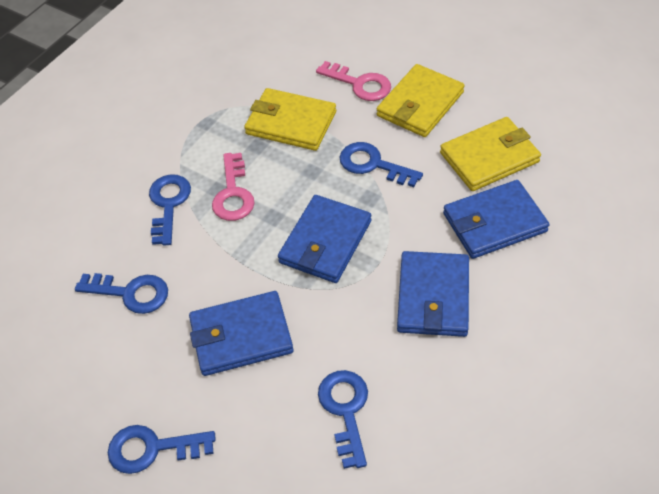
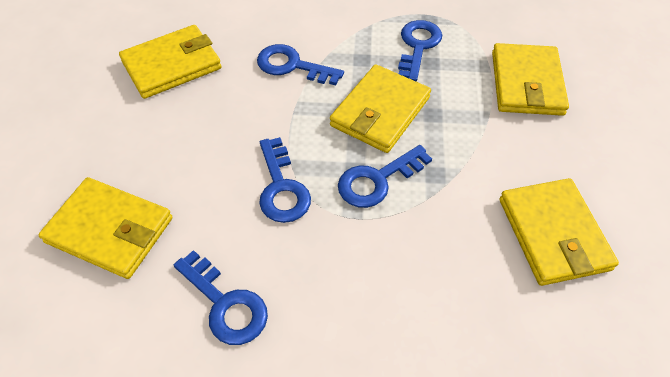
blue wallet: [189,291,294,376] [278,195,372,283] [397,251,469,337] [443,180,550,259] = 4 -> none = 0
pink key: [212,153,255,221] [316,61,391,101] = 2 -> none = 0
yellow wallet: [244,88,336,151] [377,64,465,137] [440,117,541,191] = 3 -> [38,177,172,279] [119,25,222,99] [330,64,431,153] [492,43,569,116] [499,178,619,286] = 5

